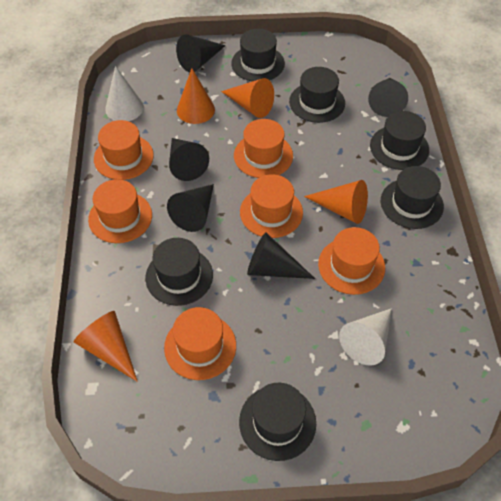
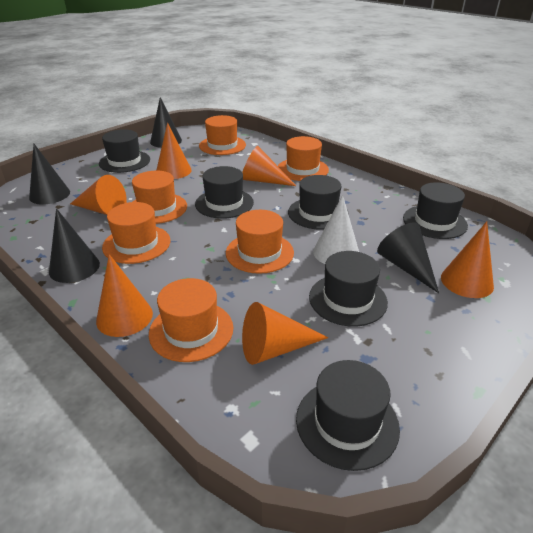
black cone: [167,184,214,232] [169,138,209,181] [176,34,226,72] [247,233,315,279] [368,78,408,117] = 5 -> [29,144,70,205] [49,208,100,283] [150,97,182,148] [377,222,439,293] = 4
orange cone: [74,311,138,382] [177,68,215,124] [221,78,274,118] [304,180,368,224] = 4 -> [70,175,127,215] [96,254,153,337] [156,123,192,179] [242,146,296,186] [242,302,329,365] [441,221,494,298] = 6
white cone: [105,66,144,121] [339,308,392,366] = 2 -> [313,195,359,264] = 1

